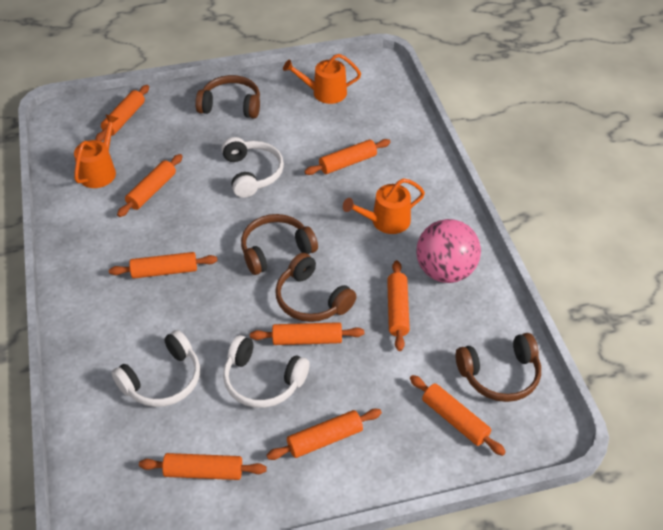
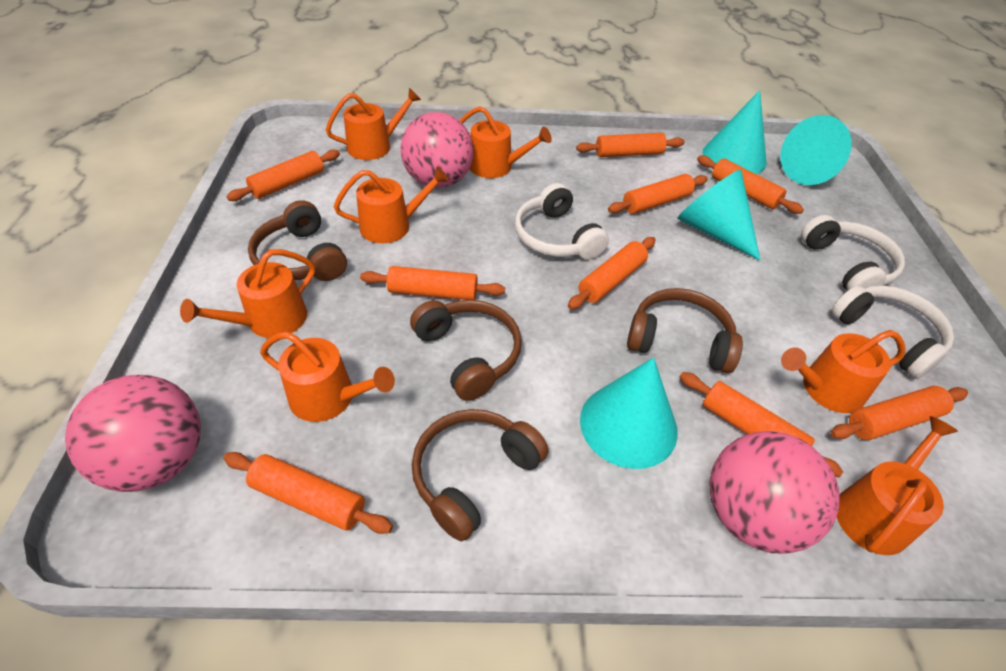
orange watering can: [74,114,118,188] [283,54,361,104] [343,178,425,234] = 3 -> [180,249,315,338] [260,332,395,422] [326,88,421,160] [334,167,449,243] [459,106,552,178] [781,330,906,413] [837,416,958,555] = 7
pink ball: [416,219,481,283] = 1 -> [65,375,201,492] [400,112,473,188] [710,431,840,554] = 3
turquoise cone: none = 0 -> [580,357,678,469] [677,169,760,260] [702,90,767,174] [781,115,852,185] = 4

